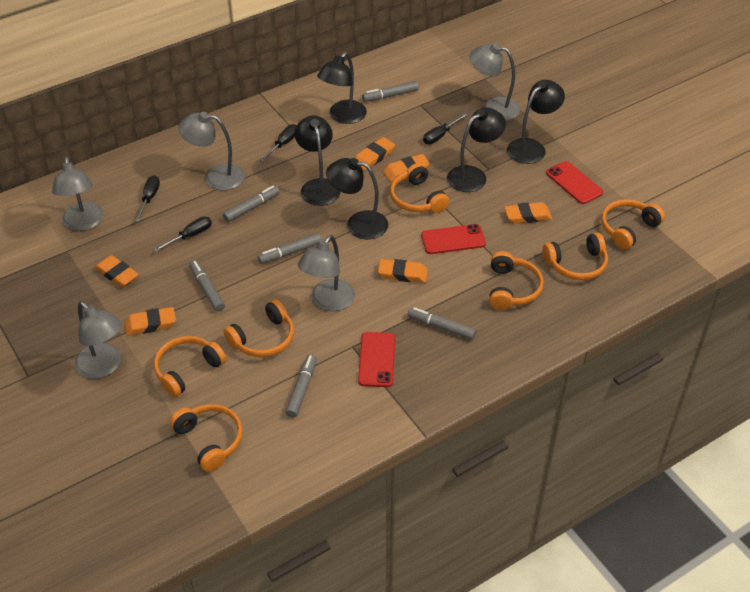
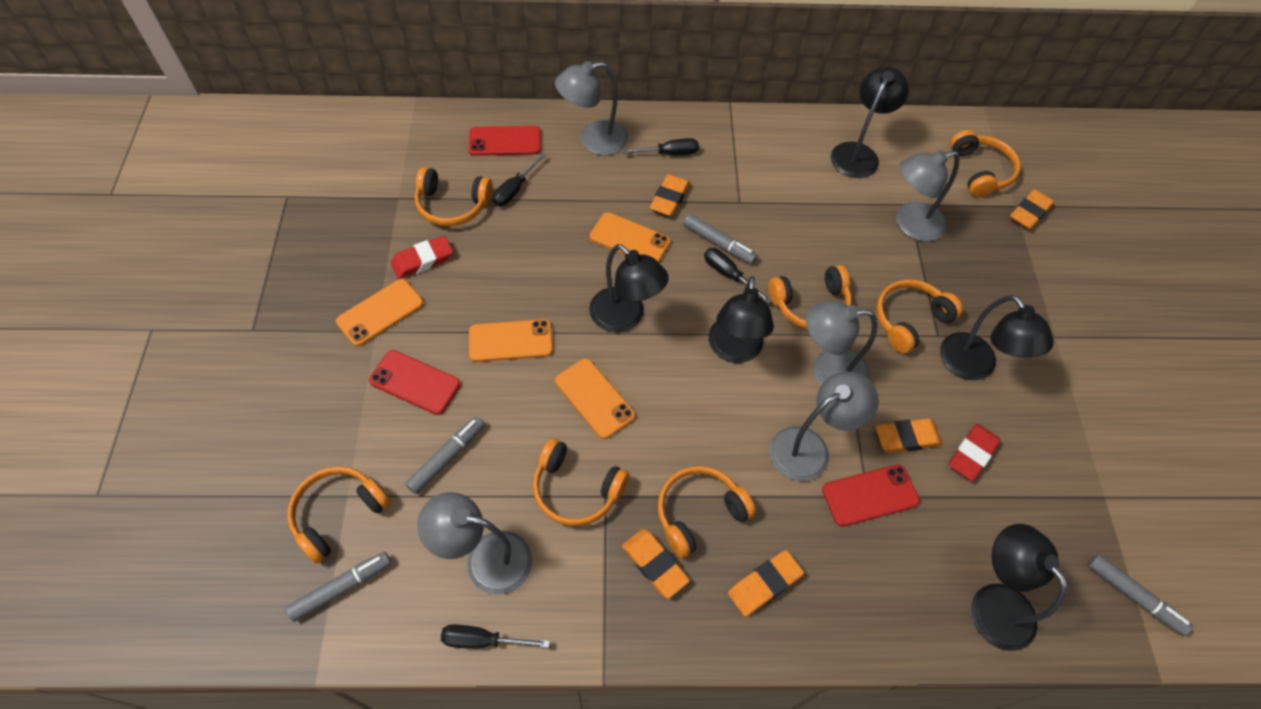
grey marker: [189,260,225,312] [223,186,280,222] [258,233,322,264] [286,354,317,418] [362,81,419,102] [408,307,476,340] = 6 -> [286,552,391,622] [405,416,485,494] [683,214,757,264] [1088,554,1193,636] = 4
orange eraser: [95,255,139,287] [125,307,176,336] [355,137,395,171] [378,259,428,283] [383,154,430,182] [504,202,552,224] = 6 -> [622,529,690,599] [650,174,690,216] [728,550,804,617] [876,418,943,453] [1010,189,1054,230] = 5
orange phone: none = 0 -> [336,279,424,346] [469,319,553,362] [555,358,635,439] [590,212,671,262] = 4
red eraser: none = 0 -> [391,236,453,279] [949,423,1001,481] = 2

